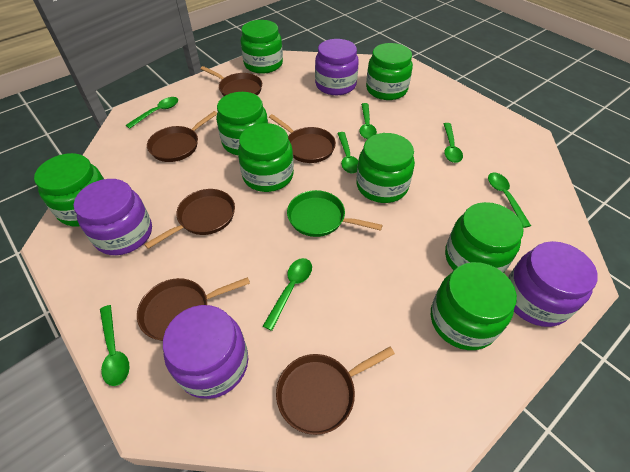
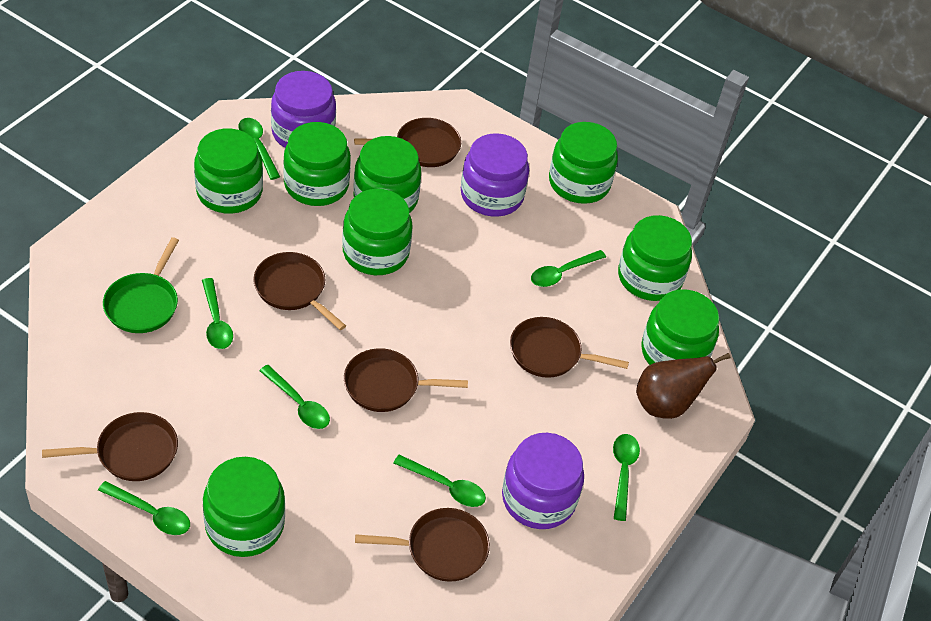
brown pear: none = 0 -> [636,353,731,419] = 1
purple jar: [74,179,152,255] [163,305,248,399] [315,39,359,95] [508,241,598,327] = 4 -> [271,71,336,148] [461,133,529,217] [502,433,584,529] = 3

